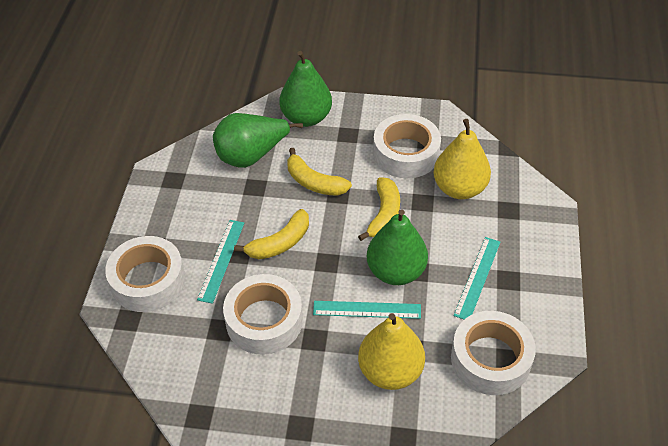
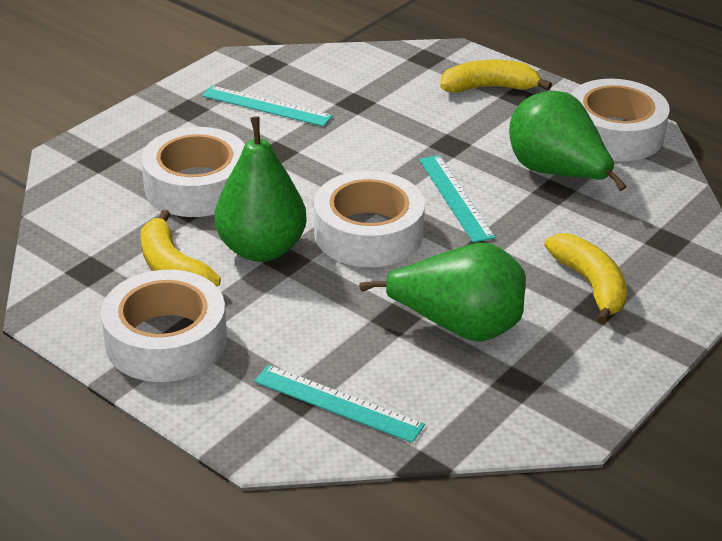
yellow pear: [358,313,425,390] [433,119,491,199] = 2 -> none = 0

